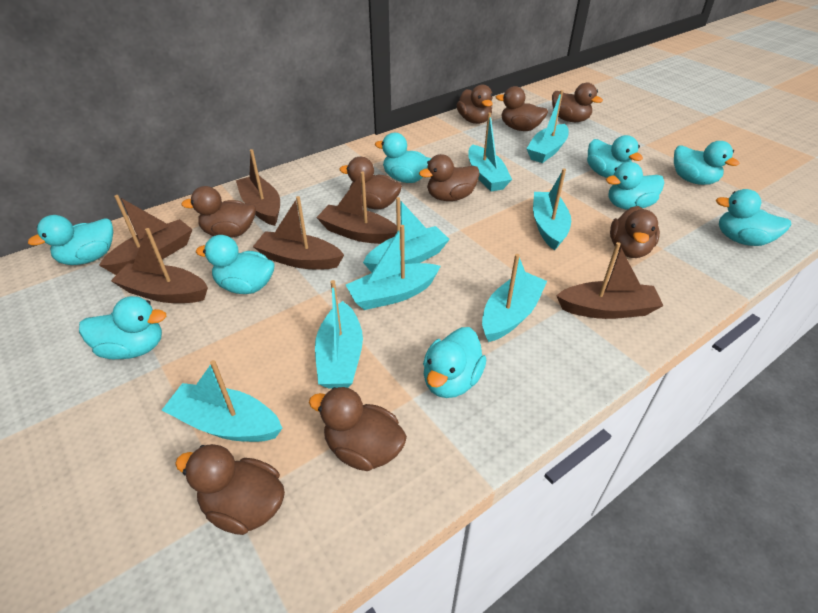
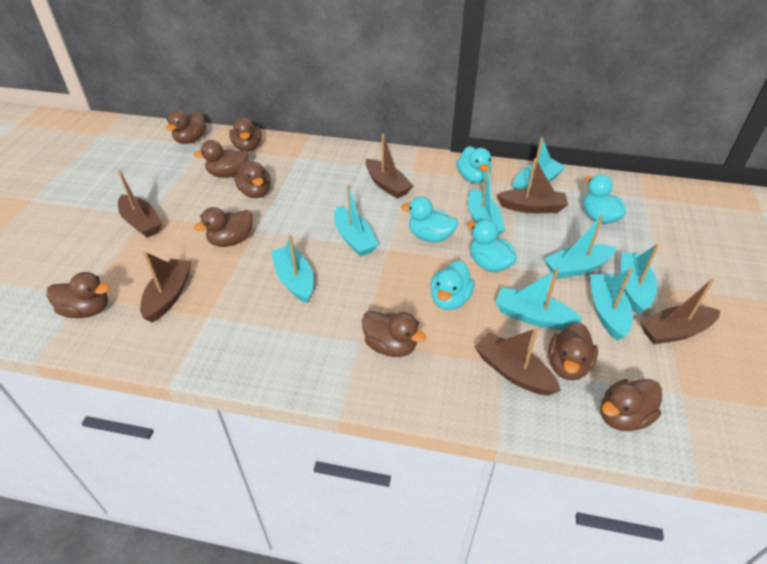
turquoise duck: [28,215,113,265] [79,296,166,359] [196,235,275,294] [375,133,431,183] [423,327,486,398] [587,135,643,178] [606,162,664,210] [674,141,739,185] [716,189,791,246] = 9 -> [401,196,458,242] [430,261,474,310] [457,146,492,183] [468,219,517,272] [583,174,626,224] = 5

